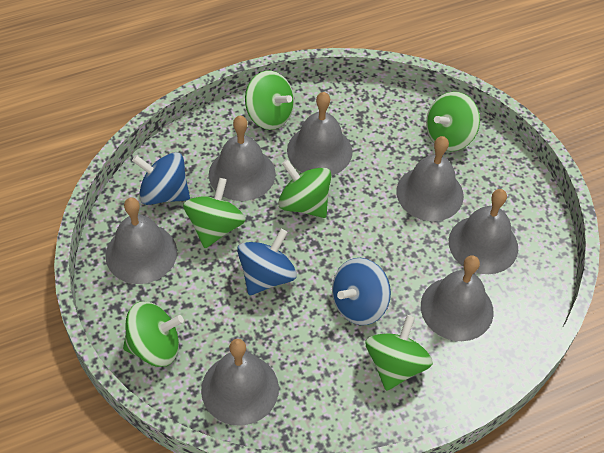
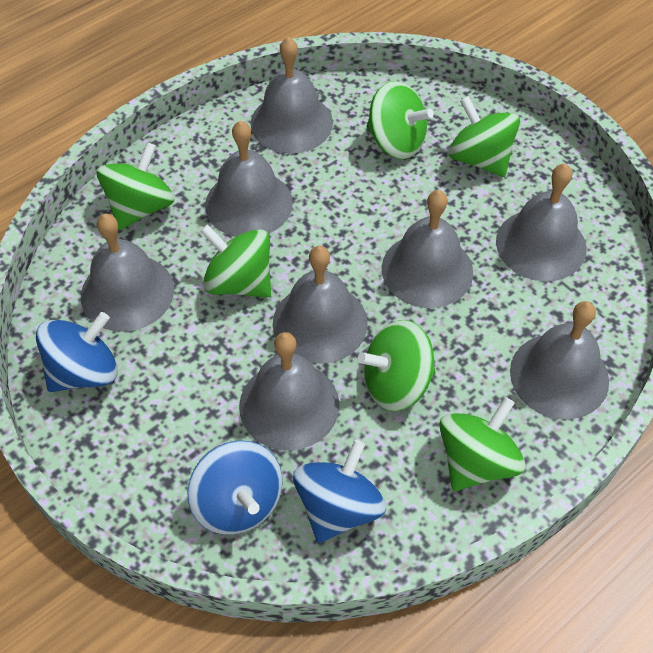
grey bell: [105,197,177,284] [201,339,279,426] [209,116,276,201] [287,92,352,175] [396,136,464,221] [421,255,494,341] [449,189,518,274] = 7 -> [81,214,174,332] [205,120,293,237] [239,332,340,451] [251,37,333,154] [273,246,368,364] [382,190,473,308] [496,164,586,281] [510,301,609,419] = 8

